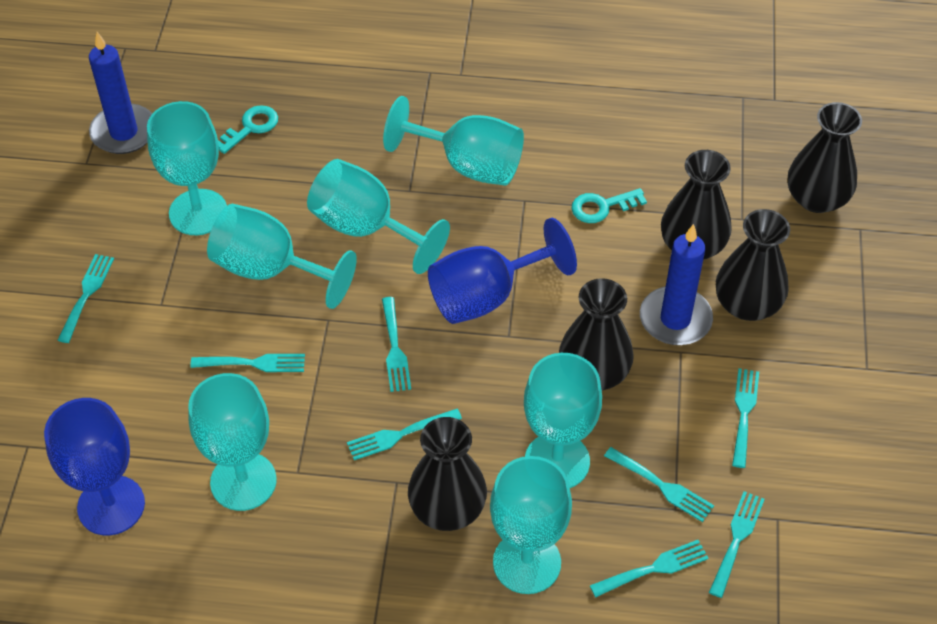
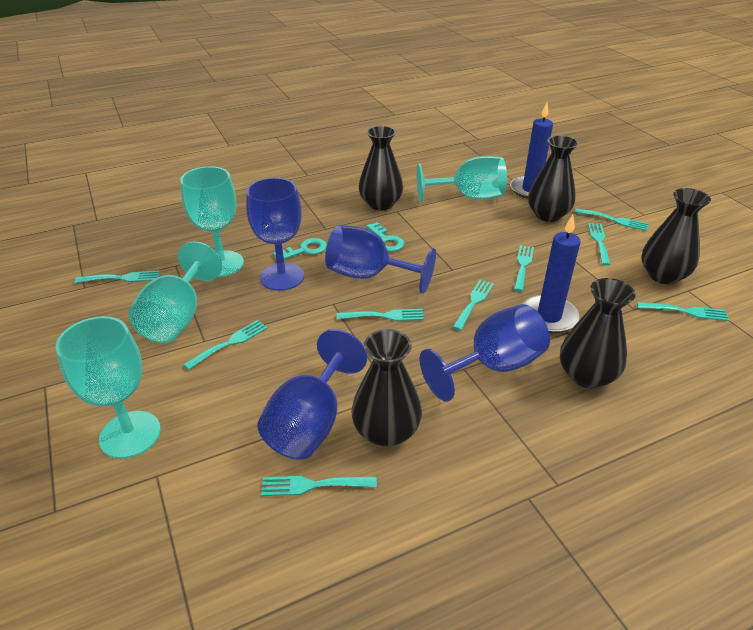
blue goblet: [44,398,145,535] [428,218,577,324] = 2 -> [246,178,304,291] [257,329,367,459] [325,225,436,294] [420,304,550,402] = 4
turquoise fork: [58,254,114,343] [191,354,305,372] [347,409,462,460] [382,297,411,392] [590,540,709,597] [604,447,714,522] [709,491,765,598] [732,368,759,468] = 8 -> [75,270,160,283] [183,320,267,370] [261,476,377,496] [337,309,424,321] [453,280,494,331] [514,245,534,292] [575,208,649,231] [588,223,611,266] [637,302,729,321] = 9
turquoise goblet: [147,101,227,235] [188,373,277,511] [207,204,357,309] [307,159,450,274] [383,96,524,186] [490,456,572,594] [524,353,602,488] = 7 -> [56,316,161,459] [128,241,222,343] [180,166,244,277] [416,156,507,202] = 4

